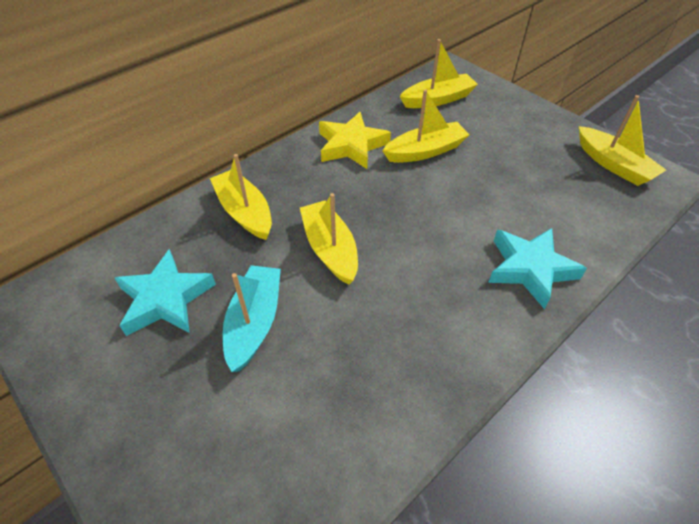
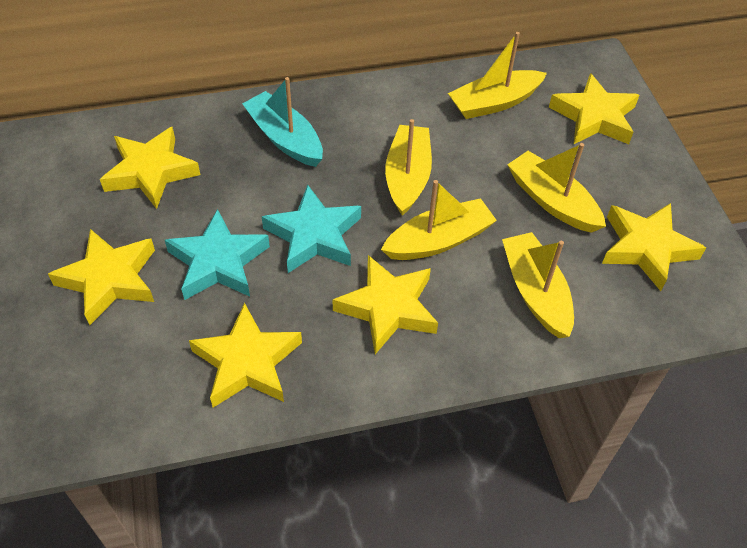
yellow star: [319,112,391,169] = 1 -> [48,229,155,325] [100,127,200,209] [189,303,302,408] [333,255,438,354] [549,73,639,144] [602,203,706,291] = 6

